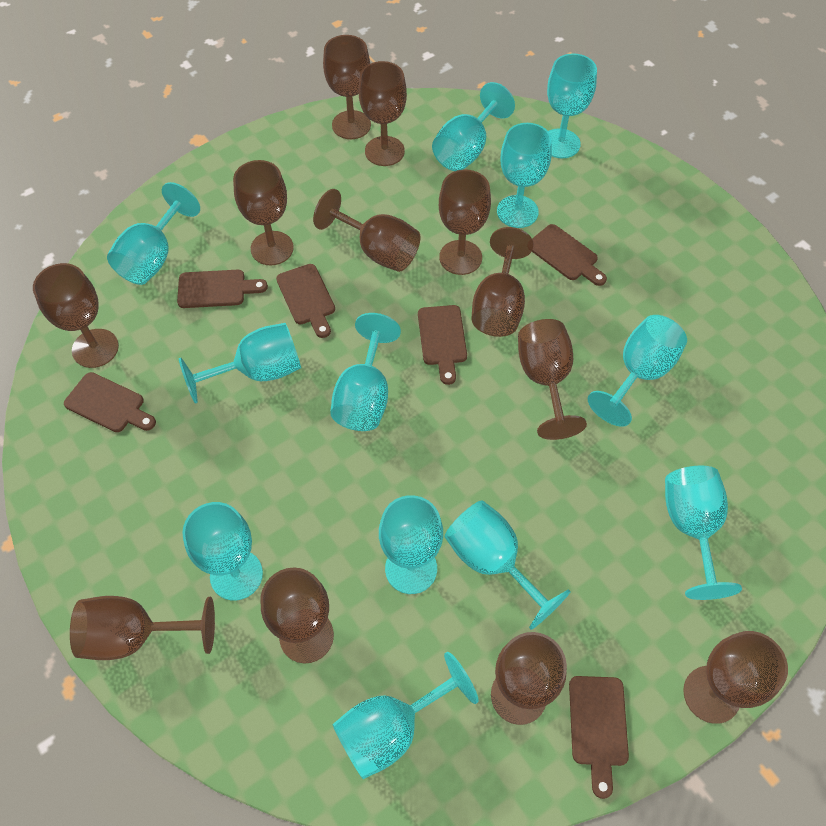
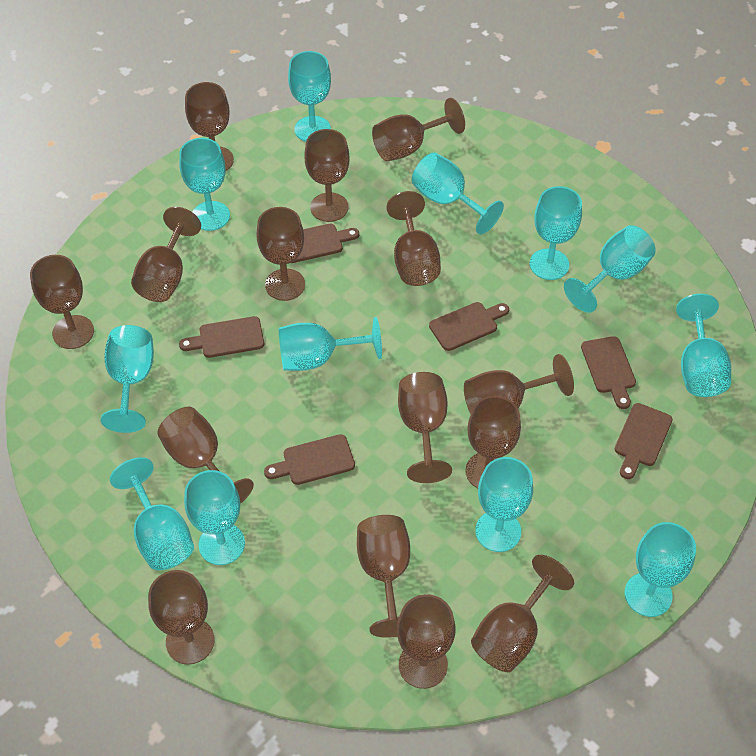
brown goblet: [33,263,119,368] [70,596,215,660] [233,160,294,265] [261,568,334,664] [313,189,420,272] [323,35,371,139] [359,61,407,166] [439,170,491,275] [471,227,534,337] [491,632,567,725] [518,319,587,440] [683,631,788,724] = 12 -> [30,255,94,349] [131,207,201,302] [148,570,215,665] [157,407,254,504] [185,82,234,171] [257,207,305,301] [304,129,350,222] [357,515,410,638] [372,98,465,161] [386,191,441,286] [397,594,456,689] [398,372,452,483] [464,354,574,414] [465,396,521,488] [471,555,574,672] = 15

